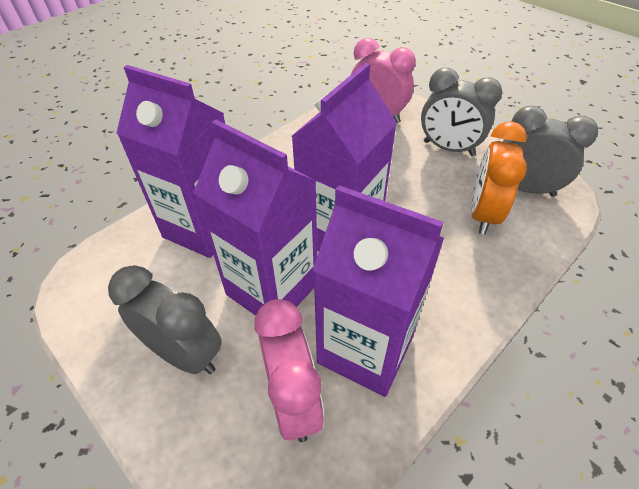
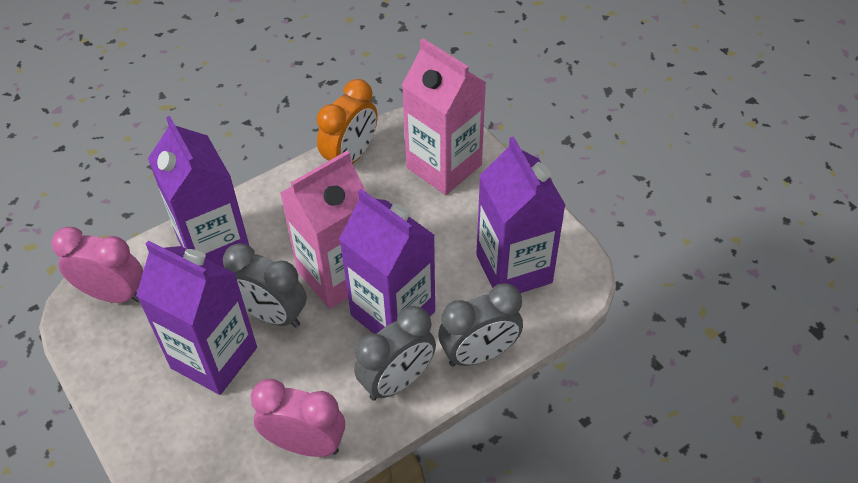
pink carton: none = 0 -> [280,150,367,309] [402,38,486,195] = 2

